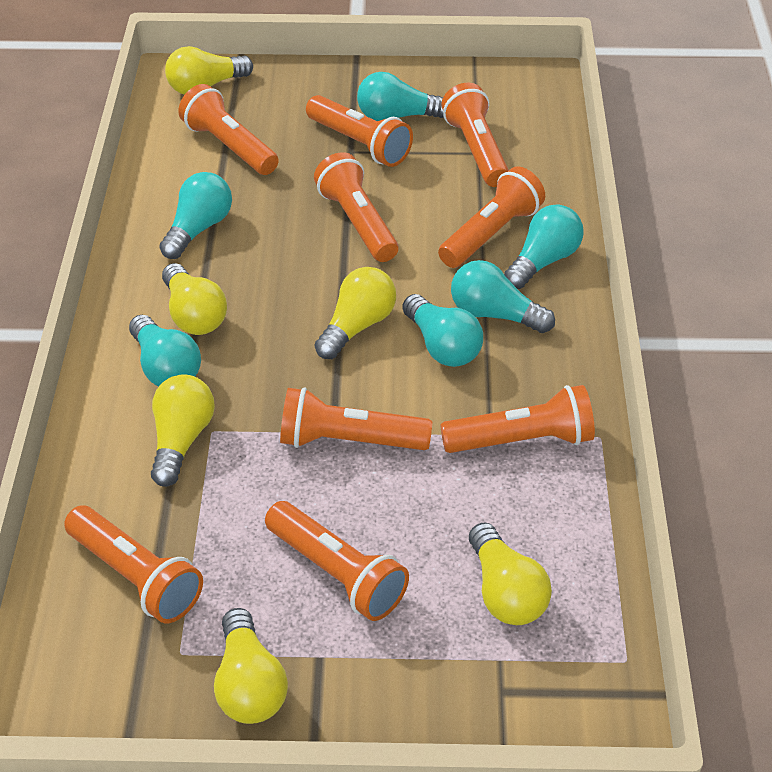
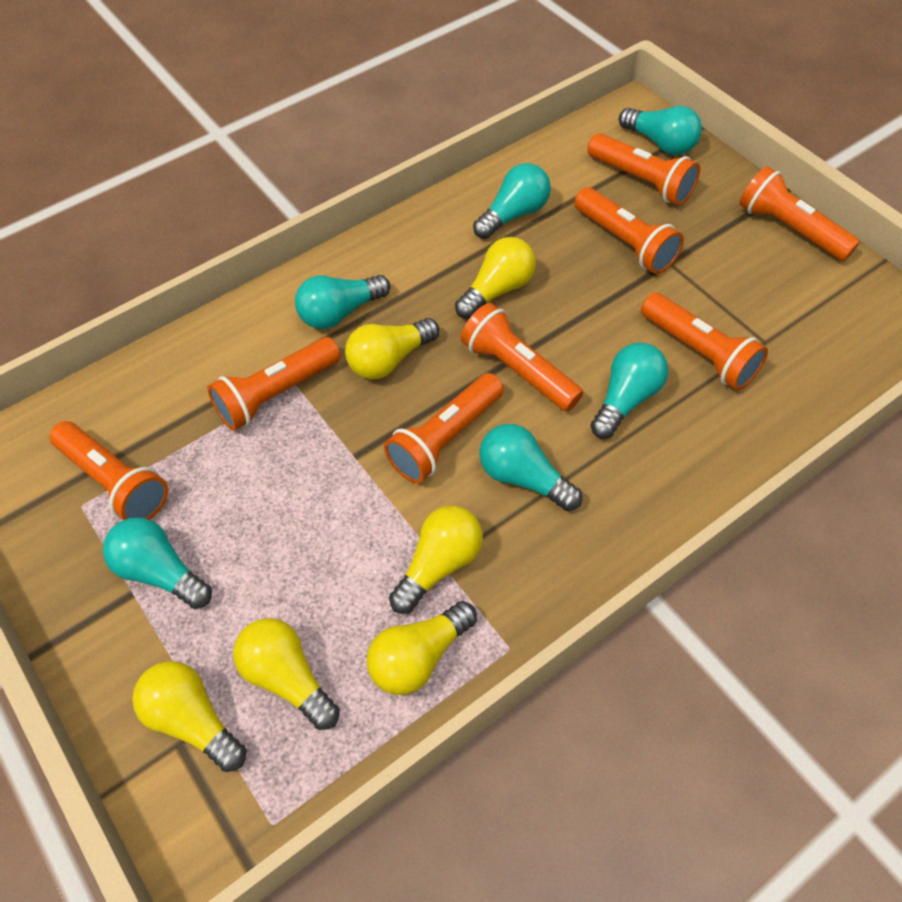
orange flashlight: [64,505,203,623] [178,84,279,175] [265,501,409,621] [280,387,432,450] [306,95,413,167] [314,152,398,262] [438,166,545,268] [441,83,509,187] [441,385,595,453] = 9 -> [50,421,168,520] [207,337,341,431] [384,373,504,483] [461,303,583,411] [574,187,684,274] [587,133,700,205] [641,293,768,390] [739,166,860,261] = 8

